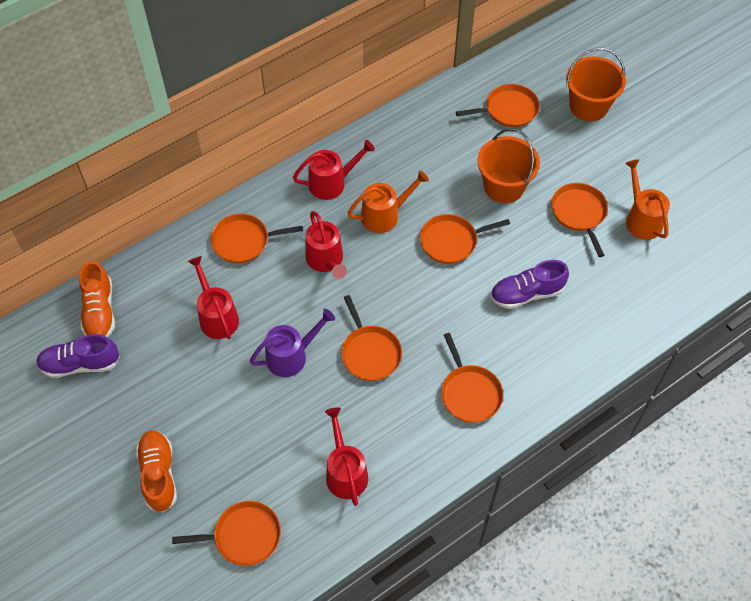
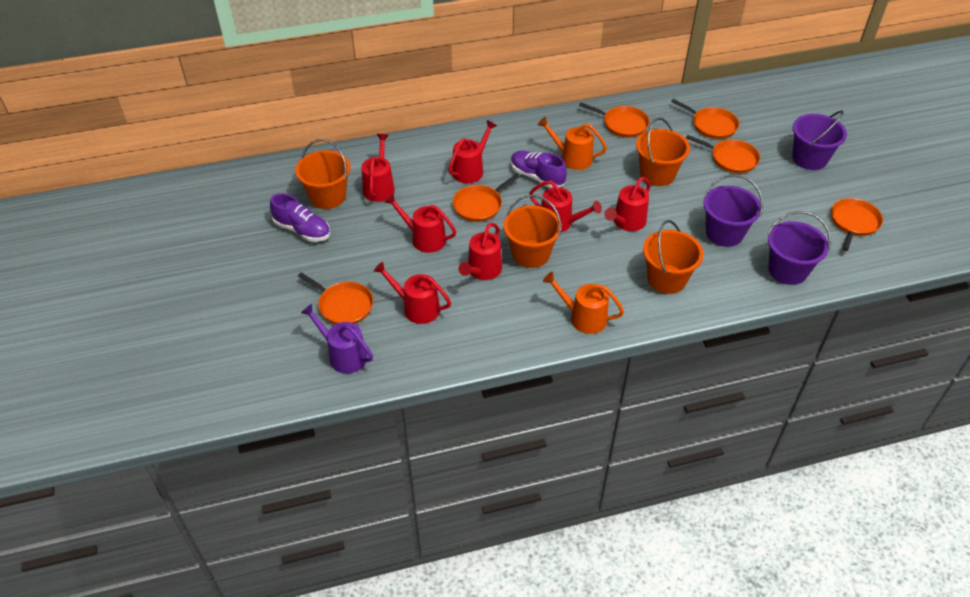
orange bucket: [478,128,540,203] [566,48,626,121] = 2 -> [295,139,351,209] [504,195,562,268] [636,118,690,186] [643,220,704,294] = 4
orange pan: [172,501,281,566] [211,214,303,263] [341,295,402,381] [420,214,510,264] [441,333,503,423] [456,84,540,127] [551,183,608,257] = 7 -> [298,272,373,324] [452,174,520,222] [579,103,650,137] [671,99,739,139] [686,135,760,173] [831,198,883,251] = 6
orange shoe: [79,261,115,337] [136,430,177,513] = 2 -> none = 0
purple bucket: none = 0 -> [703,175,763,247] [767,211,831,285] [792,110,847,170] = 3
red watering can: [188,256,239,339] [293,140,375,200] [306,211,347,279] [325,407,368,506] = 4 -> [361,134,395,202] [373,261,451,324] [384,193,456,253] [448,120,497,183] [458,223,502,280] [529,181,602,232] [604,177,651,231] = 7

